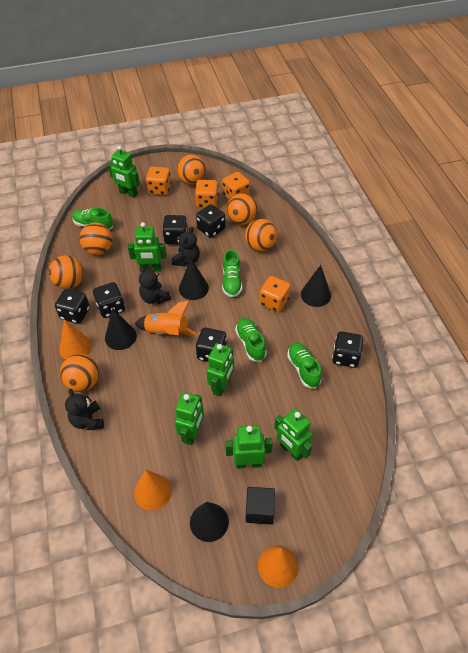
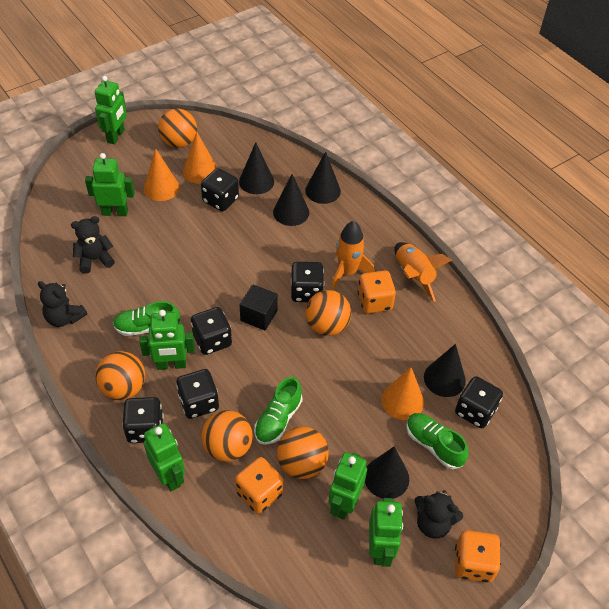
black cone: [105,308,137,350] [179,259,209,300] [190,502,229,542] [301,265,331,307] = 4 -> [239,142,274,194] [273,174,309,226] [305,151,341,204] [365,446,409,499] [424,344,466,397] = 5
green shoe: [72,208,113,230] [222,250,242,297] [235,318,267,362] [287,342,322,388] = 4 -> [113,301,180,336] [254,377,303,445] [406,413,469,469] = 3
orange ball: [49,255,84,289] [60,354,99,392] [79,223,113,255] [177,155,206,185] [227,193,258,225] [245,219,277,251] = 6 -> [95,351,145,400] [158,109,197,148] [201,410,253,462] [277,427,329,479] [305,290,351,336] = 5
orange dice: [146,166,171,195] [195,180,219,208] [222,172,250,200] [259,276,291,312] = 4 -> [235,457,284,514] [357,270,396,314] [455,530,501,582] = 3
orange rocket: [134,301,198,336] = 1 -> [331,221,374,289] [394,242,452,302] = 2

